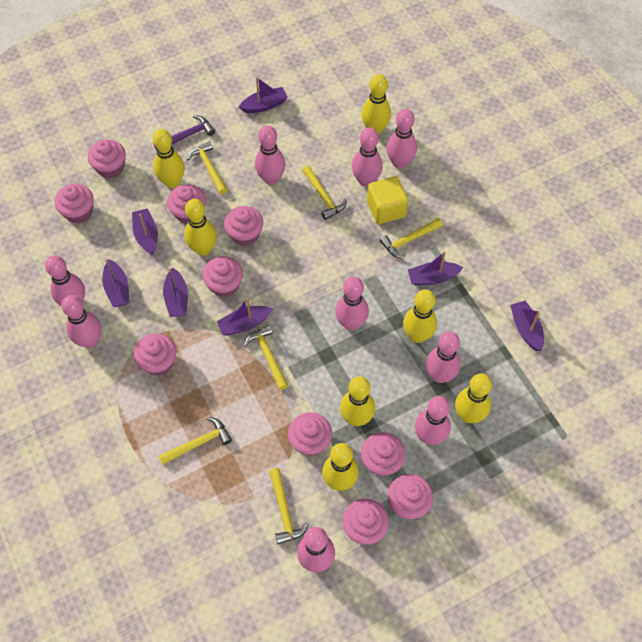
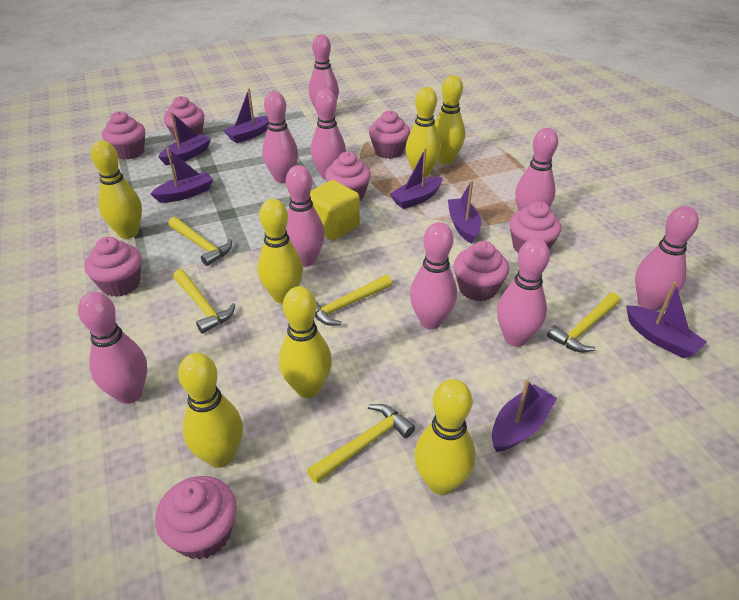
pink cupcake: [54,184,94,224] [88,139,126,179] [134,333,176,376] [167,184,206,224] [202,256,243,297] [224,206,263,246] [288,412,332,456] [343,499,389,545] [361,432,406,476] [387,474,433,519] = 10 -> [84,237,142,297] [102,111,145,160] [155,476,237,560] [164,96,204,141] [325,152,371,201] [369,110,410,159] [454,241,509,301] [510,201,561,253] = 8
purple hammer: [154,115,215,151] = 1 -> none = 0
yellow hammer: [158,417,232,465] [187,141,227,194] [244,325,288,390] [269,468,309,545] [302,166,347,220] [380,218,443,258] = 6 -> [168,217,232,266] [173,269,235,334] [307,404,415,484] [315,275,392,326] [547,293,620,352] = 5

